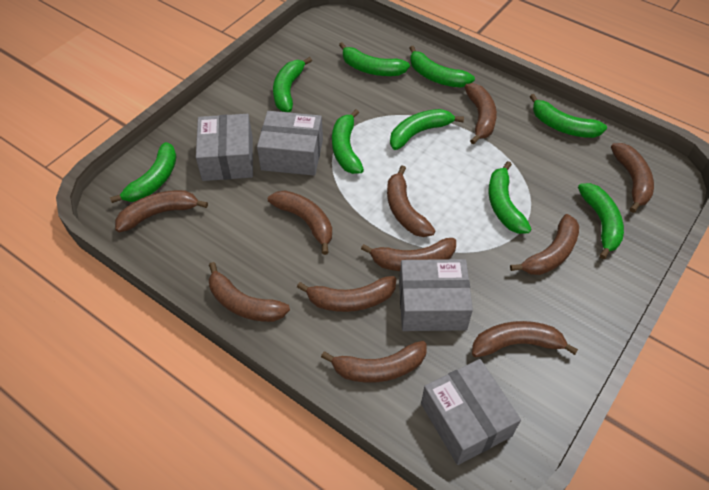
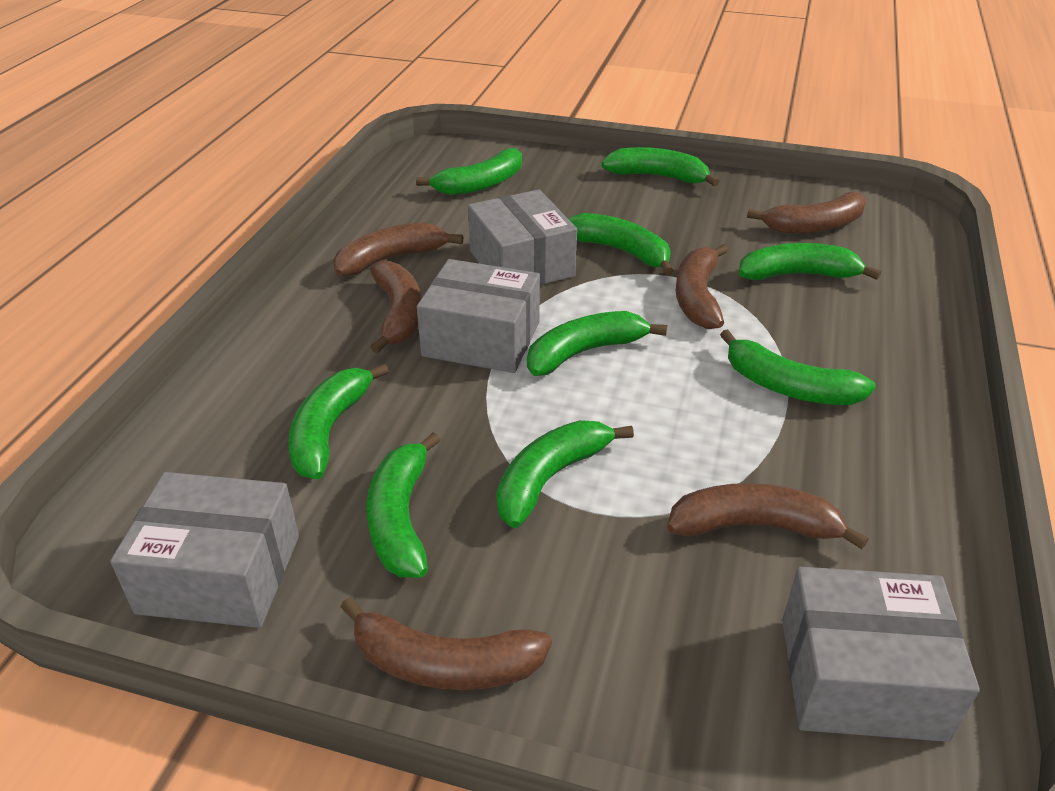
brown banana: [115,190,208,232] [208,262,290,322] [268,191,332,255] [297,276,396,312] [321,341,427,383] [361,238,456,271] [387,165,435,237] [465,83,497,145] [472,321,578,358] [510,214,579,275] [611,143,654,213] = 11 -> [333,222,463,276] [341,597,552,690] [370,260,421,353] [667,483,869,549] [676,244,729,329] [747,192,866,234] = 6

